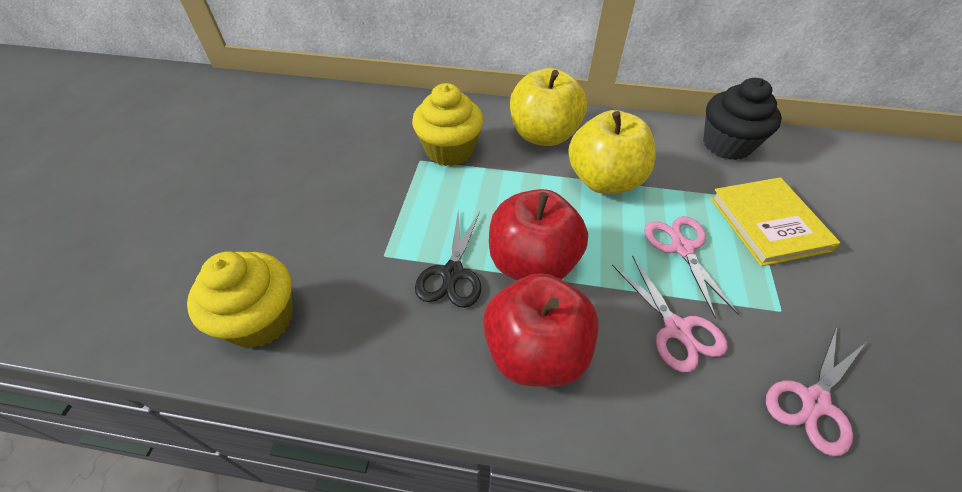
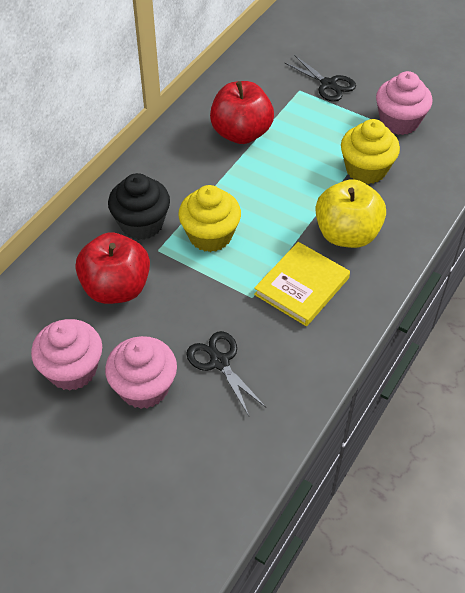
black scissors: [415,211,481,308] = 1 -> [186,331,266,416] [285,56,356,102] = 2
pink cupcake: none = 0 -> [31,319,102,391] [105,336,177,409] [376,71,432,135] = 3
pink scissors: [612,255,728,372] [644,216,739,319] [766,326,866,456] = 3 -> none = 0
yellow apple: [510,68,587,146] [568,110,656,194] = 2 -> [315,179,386,248] = 1

